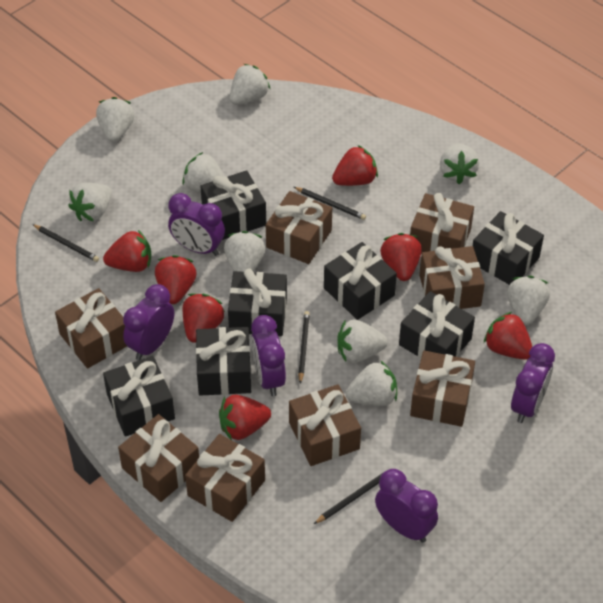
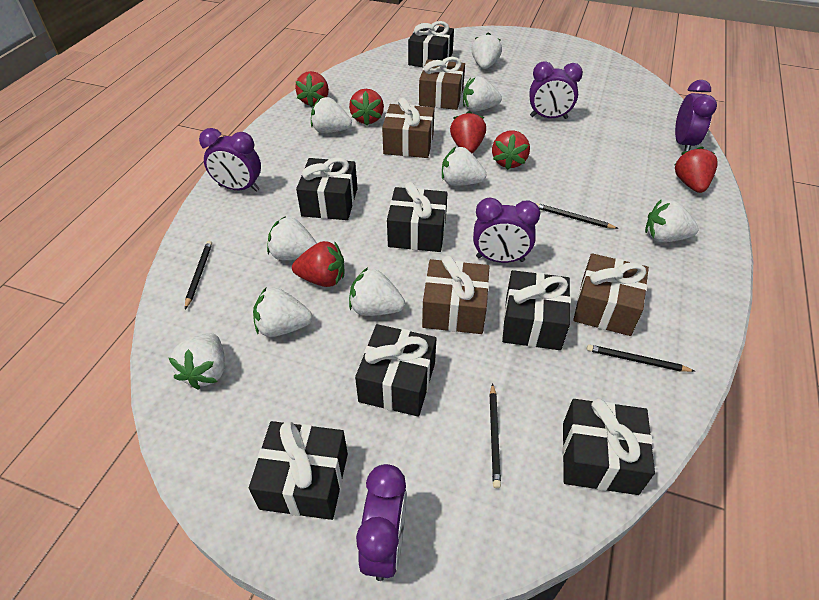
brown gift: [55,288,127,368] [118,414,199,502] [185,434,265,522] [266,191,332,264] [289,384,361,466] [410,193,474,253] [410,350,475,427] [419,246,485,309] = 8 -> [382,98,434,158] [419,57,465,110] [422,256,490,334] [573,253,649,336] = 4
red strawberry: [103,230,151,272] [155,255,197,304] [183,293,225,343] [219,395,271,440] [332,145,378,186] [380,233,422,281] [484,312,532,360] = 7 -> [292,241,344,287] [295,71,329,108] [349,89,384,125] [450,111,486,153] [492,130,530,170] [675,146,718,193] = 6

